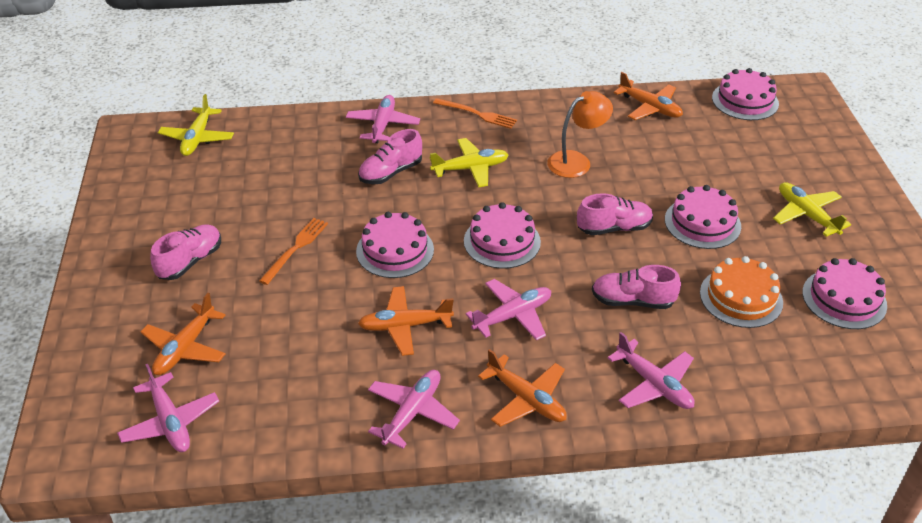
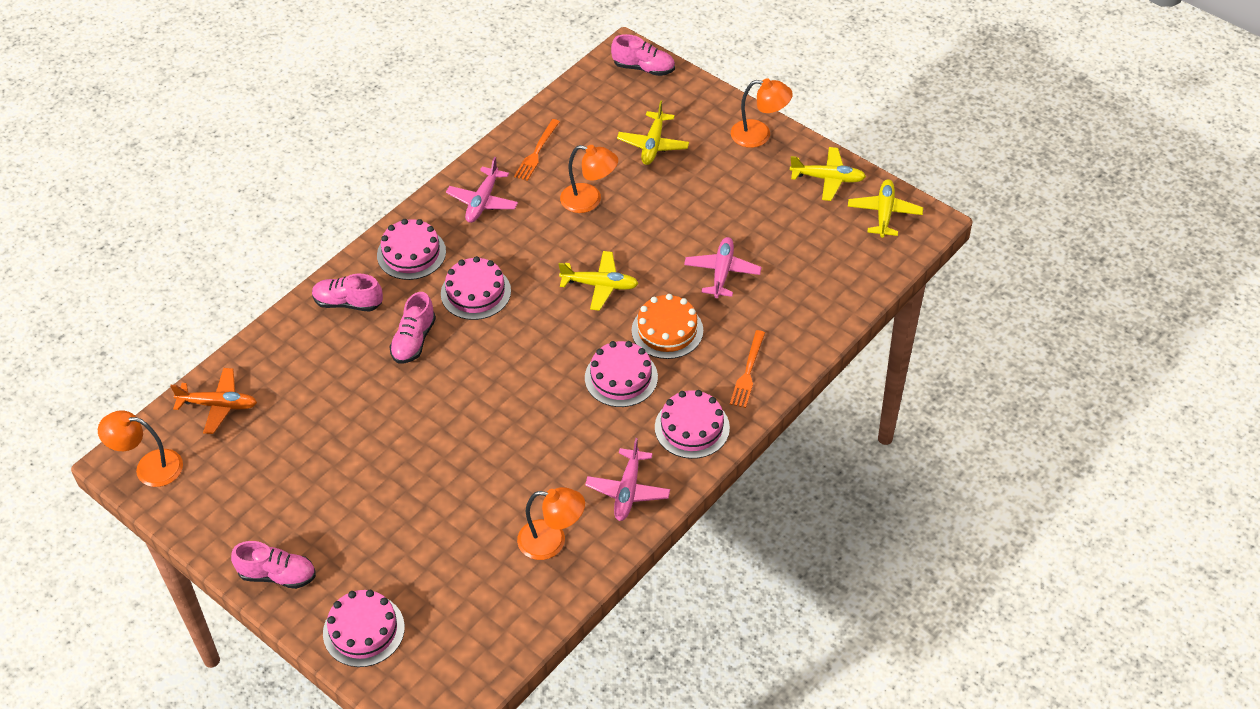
orange lamp: [547,91,613,178] = 1 -> [98,410,183,487] [517,487,585,560] [560,145,618,213] [731,78,793,148] = 4
orange plane: [141,293,226,375] [358,286,454,356] [478,349,567,427] [614,72,683,120] = 4 -> [170,368,257,434] = 1
pink plane: [117,364,219,452] [346,95,420,143] [368,370,460,449] [466,279,551,341] [608,332,695,409] = 5 -> [446,157,518,223] [585,438,670,521] [684,237,762,298] = 3
yellow plane: [158,94,234,156] [430,138,509,188] [773,182,851,237] = 3 -> [559,251,639,311] [617,100,689,165] [790,147,866,201] [848,179,923,238] = 4

